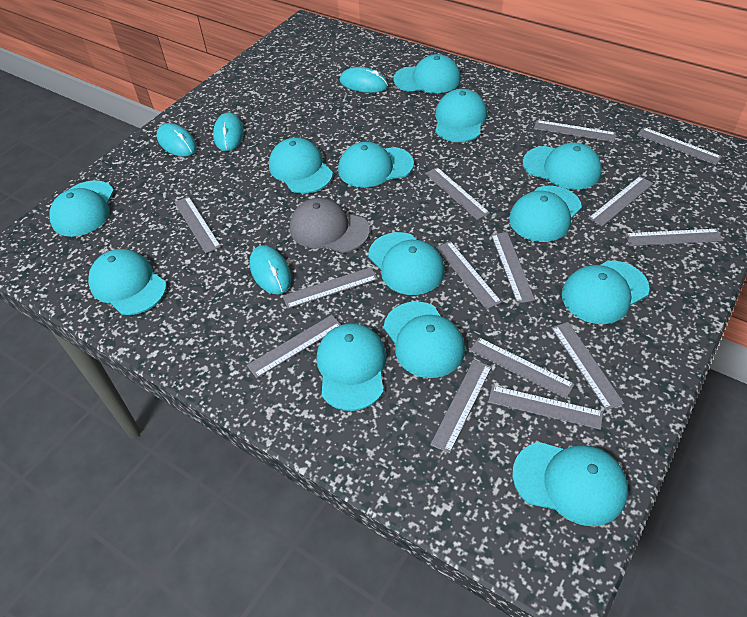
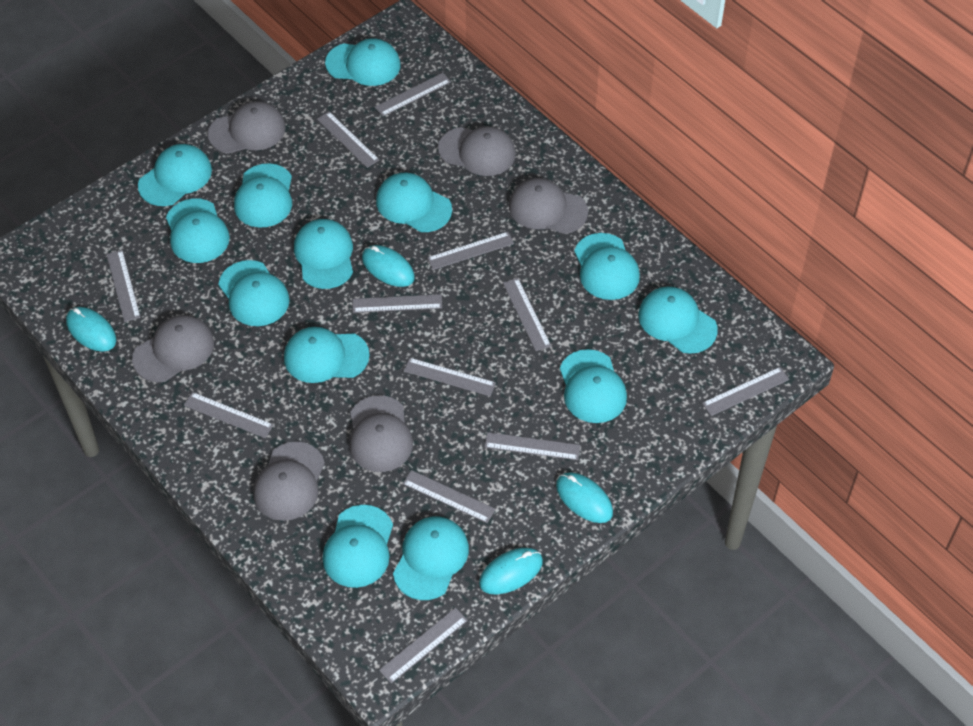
grey cap: [290,198,370,253] = 1 -> [132,315,214,382] [208,101,286,154] [253,442,325,521] [349,395,413,472] [438,126,516,176] [509,178,588,234] = 6
grey ruler: [174,196,221,253] [247,315,341,378] [283,267,378,309] [425,167,490,220] [430,360,492,454] [436,241,502,310] [469,338,575,399] [488,385,603,430] [491,232,535,304] [534,120,616,142] [551,322,624,410] [588,176,654,227] [625,228,723,246] [637,127,722,165] = 14 -> [106,250,141,322] [184,392,273,438] [317,112,379,168] [352,294,442,313] [375,73,451,117] [379,608,468,683] [403,470,496,523] [404,358,496,396] [427,232,514,270] [485,432,580,460] [503,278,551,351] [702,367,789,416] = 12

